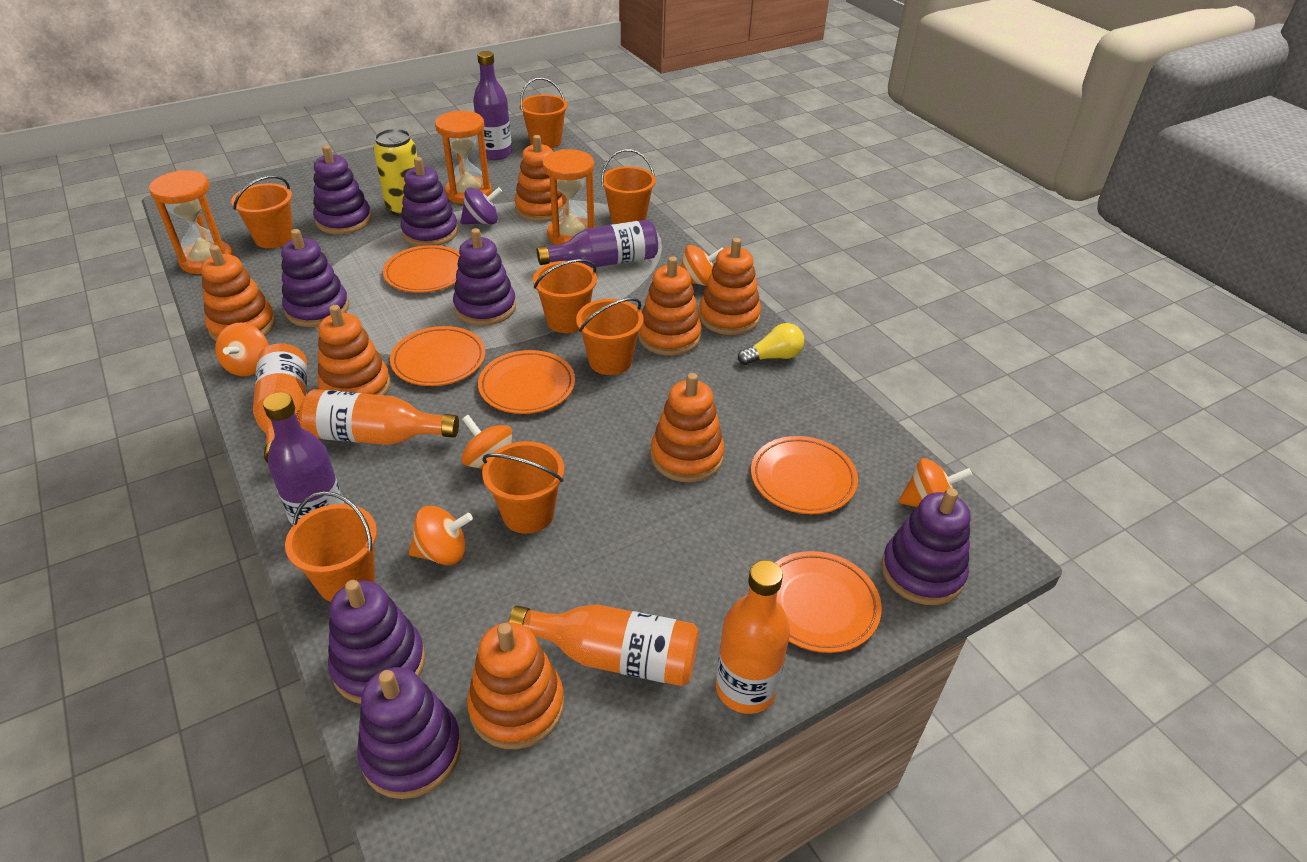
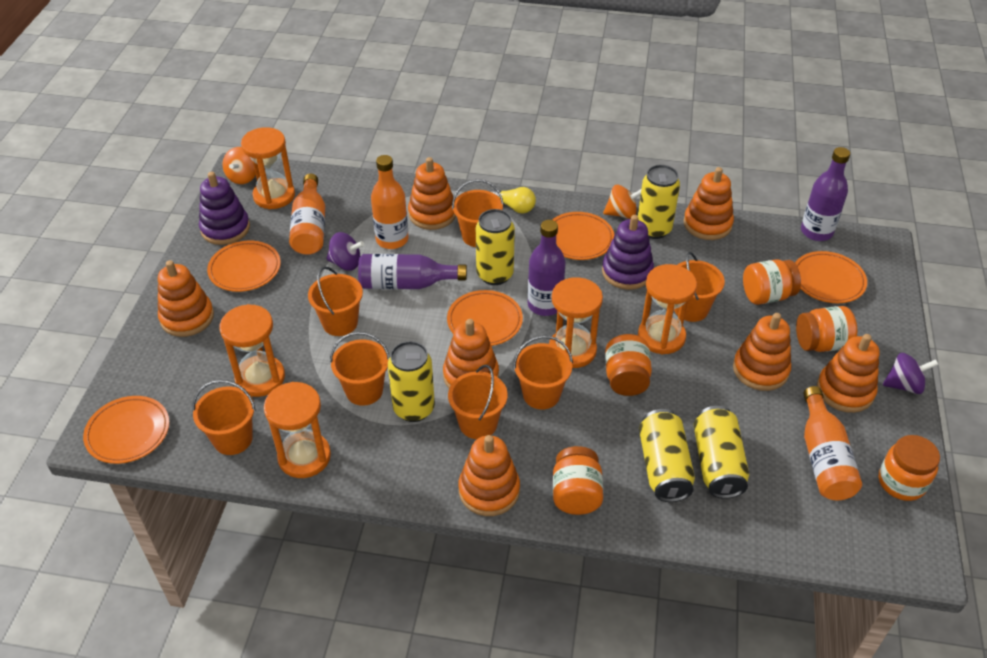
orange bottle: [253,343,307,463] [299,389,459,445] [508,605,699,686] [716,560,790,714] = 4 -> [289,174,325,255] [371,155,409,249] [804,386,862,500] = 3
orange hourglass: [149,170,234,274] [435,111,492,204] [542,149,595,245] = 3 -> [220,304,285,397] [241,127,295,209] [264,382,331,478] [549,277,603,368] [638,264,697,354] = 5
orange jar: none = 0 -> [553,446,603,515] [605,334,652,396] [743,259,801,305] [796,306,857,352] [879,435,940,501] = 5
orange spinning top: [215,322,269,376] [409,506,473,565] [461,415,512,469] [681,245,723,286] [899,458,972,507] = 5 -> [222,147,256,184] [603,185,641,219] = 2
purple spinning top: [460,187,502,224] = 1 -> [326,232,364,271] [883,353,939,394] = 2
purple stacking toy: [281,229,349,327] [313,145,372,234] [328,580,425,704] [357,667,461,799] [401,157,458,246] [453,228,516,326] [881,488,970,605] = 7 -> [199,172,250,245] [602,215,654,290] = 2
yellow can: [374,129,417,217] = 1 -> [388,341,435,422] [476,209,515,285] [638,165,680,239] [639,409,695,502] [693,406,749,499] = 5

